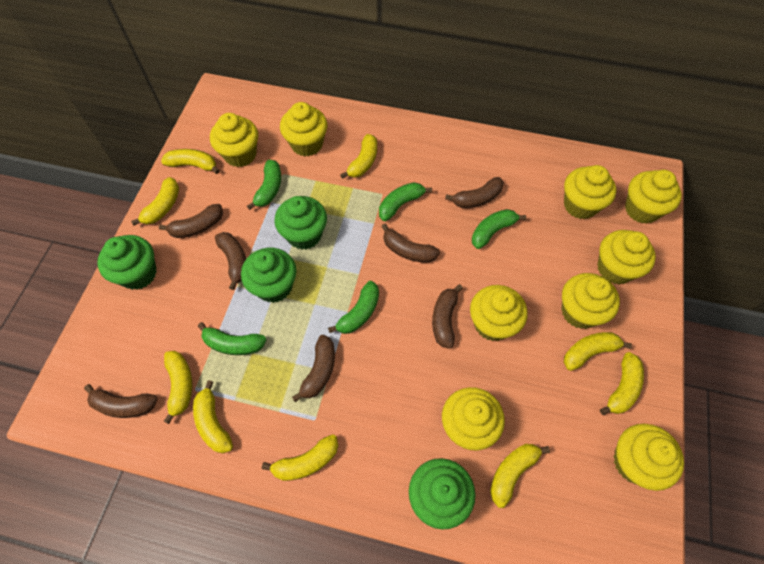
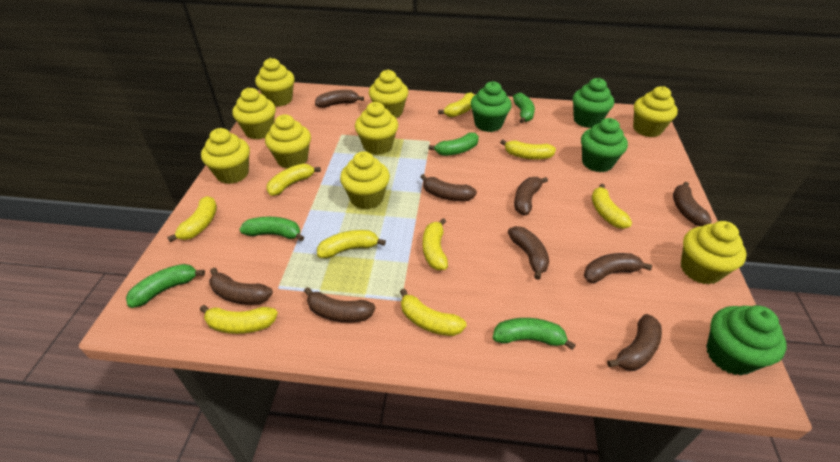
brown banana: [84,384,157,418] [159,204,223,238] [215,232,246,290] [292,335,335,402] [381,224,440,262] [432,284,463,349] [445,177,504,208] = 7 -> [209,268,273,305] [304,287,376,323] [315,90,364,108] [420,174,477,201] [508,226,549,280] [514,177,548,215] [584,253,652,283] [607,314,662,371] [673,182,712,226] = 9

